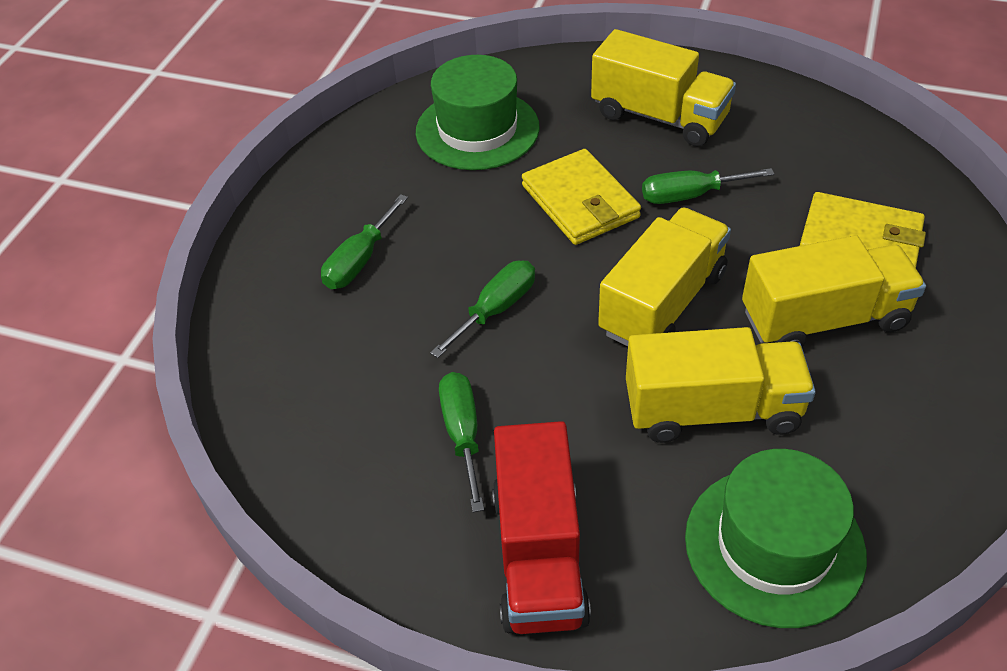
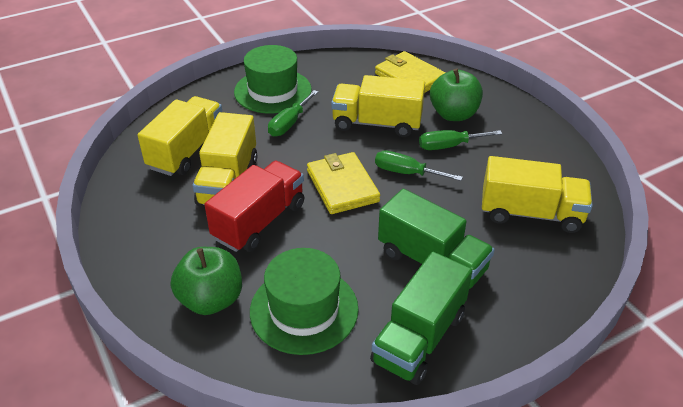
green apple: none = 0 -> [171,247,242,315] [430,68,483,121] = 2
green screwdriver: [321,194,408,289] [430,261,535,358] [439,372,484,512] [642,168,774,204] = 4 -> [268,90,318,137] [375,151,463,181] [419,130,502,150] = 3
green truck: none = 0 -> [370,252,472,385] [378,189,495,289] = 2

